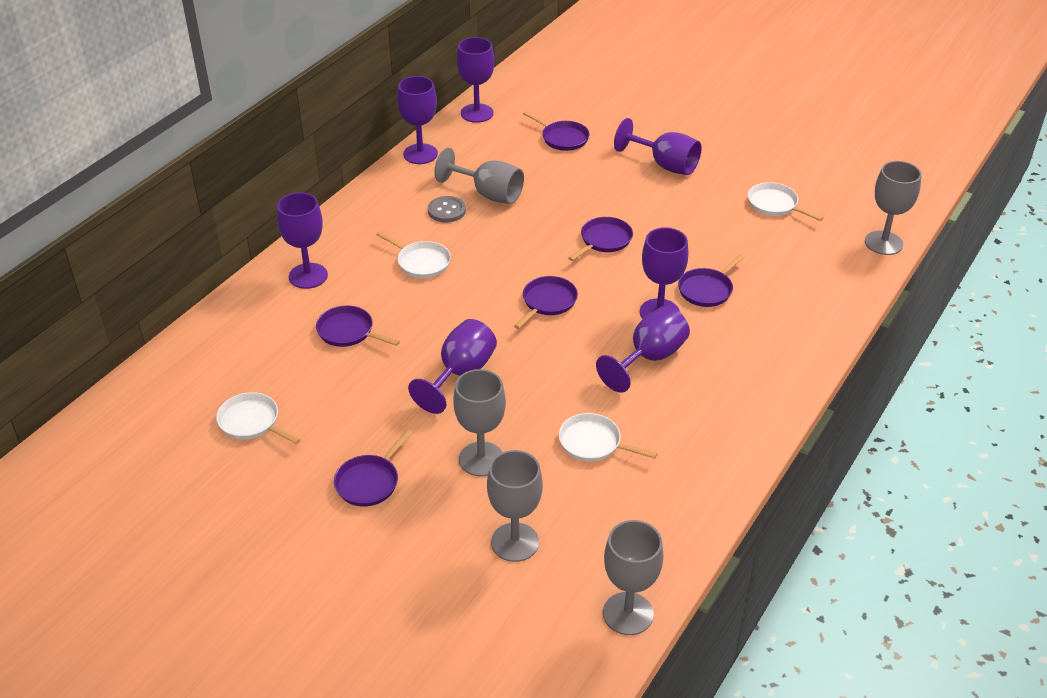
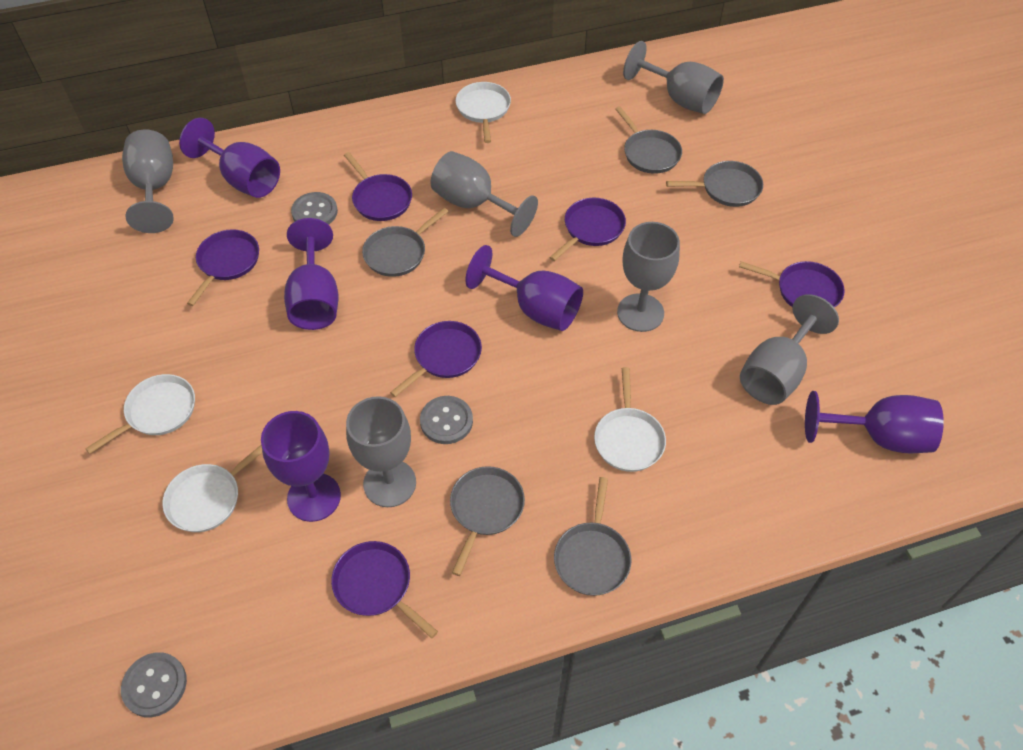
grey button: [428,196,466,223] = 1 -> [121,652,187,717] [291,192,338,225] [420,396,473,444] = 3
grey goblet: [435,148,524,204] [453,369,506,476] [487,450,543,562] [603,520,663,635] [865,161,922,255] = 5 -> [122,130,174,233] [346,396,416,507] [430,151,538,237] [617,222,680,332] [623,41,724,114] [740,294,839,405] = 6
grey pan: none = 0 -> [362,208,449,277] [450,466,525,576] [554,477,631,596] [615,106,682,174] [666,161,763,207] = 5
purple goblet: [277,192,328,289] [397,76,438,164] [408,319,497,414] [457,37,494,123] [596,306,690,393] [614,118,702,175] [640,227,688,319] = 7 -> [179,118,280,198] [261,411,341,522] [284,218,339,330] [465,245,583,331] [805,391,944,453] = 5

